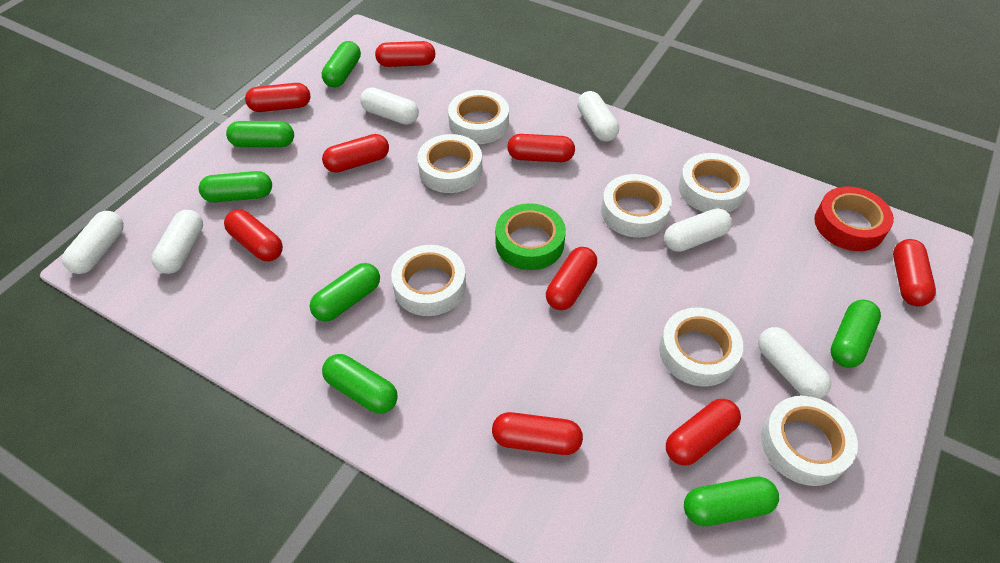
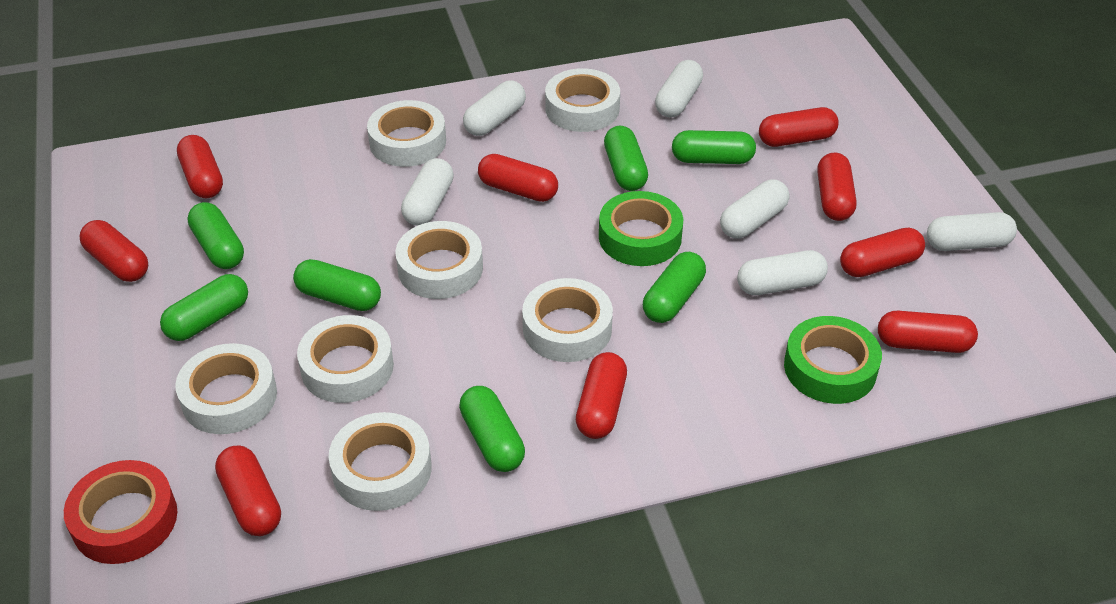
green tape: [495,203,566,270] = 1 -> [599,191,683,266] [784,316,882,404] = 2

